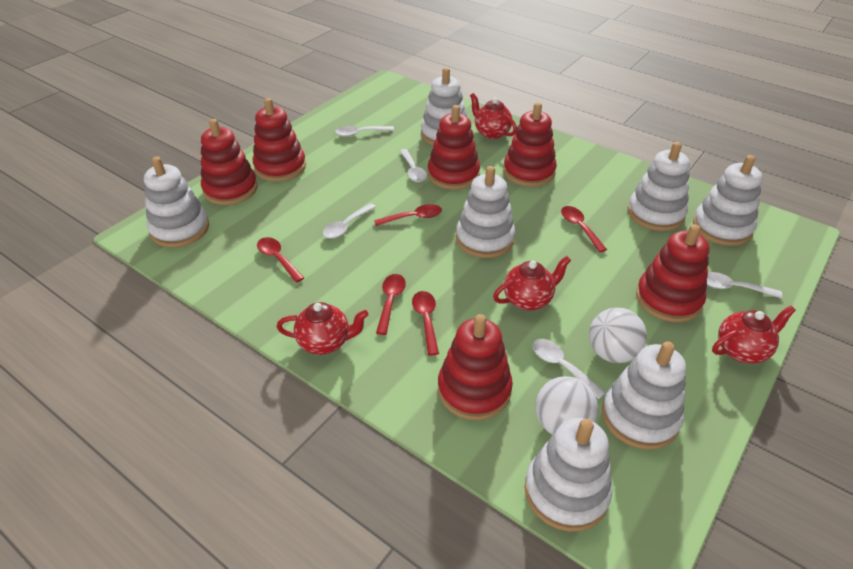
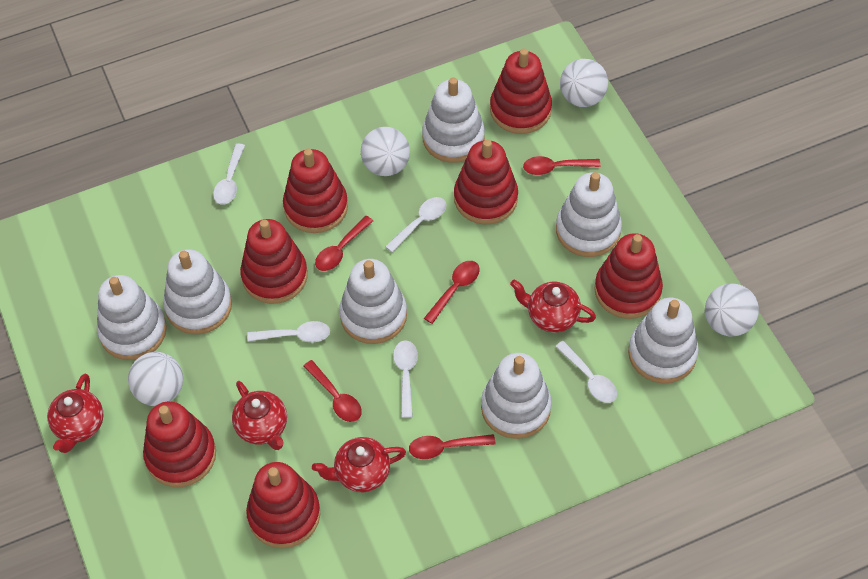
red stacking toy: [201,119,258,205] [253,98,306,182] [428,105,480,190] [438,314,513,420] [503,103,557,187] [636,224,710,322] = 6 -> [143,401,216,487] [240,219,308,304] [246,462,320,548] [283,149,348,233] [454,139,518,224] [490,49,552,134] [594,233,663,319] = 7
white ball: [535,376,598,435] [589,308,647,363] = 2 -> [128,352,183,406] [361,127,410,176] [560,59,608,107] [705,284,759,337] = 4

